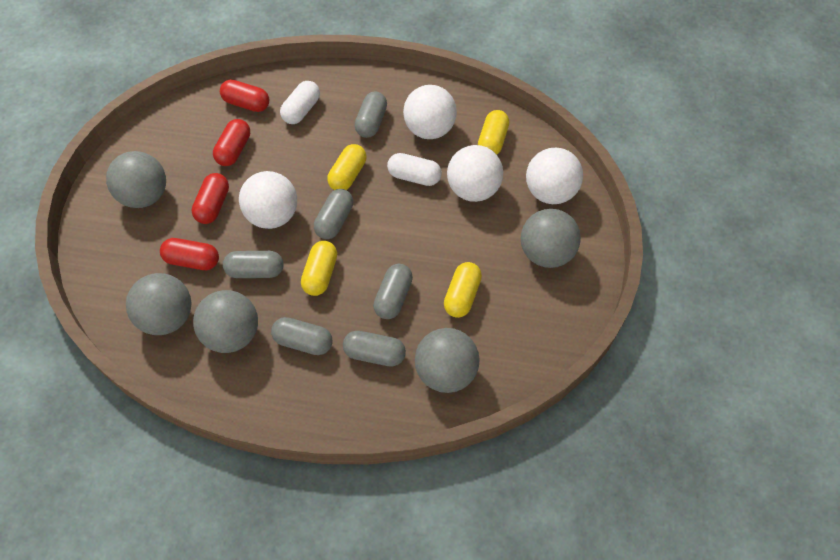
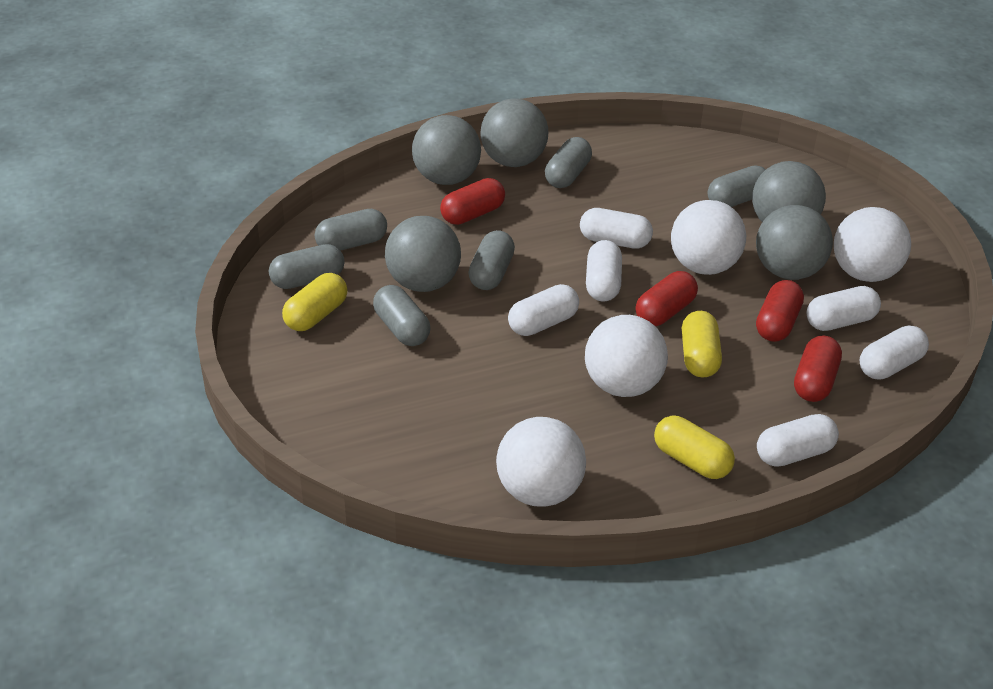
white capsule: [280,81,320,124] [387,153,442,186] = 2 -> [508,284,579,336] [580,208,653,249] [586,240,622,301] [757,414,839,467] [807,286,881,331] [860,325,929,380] = 6
yellow capsule: [301,241,337,296] [327,144,366,190] [444,262,482,318] [478,110,509,154] = 4 -> [282,273,347,331] [654,416,735,479] [682,311,722,378] = 3

